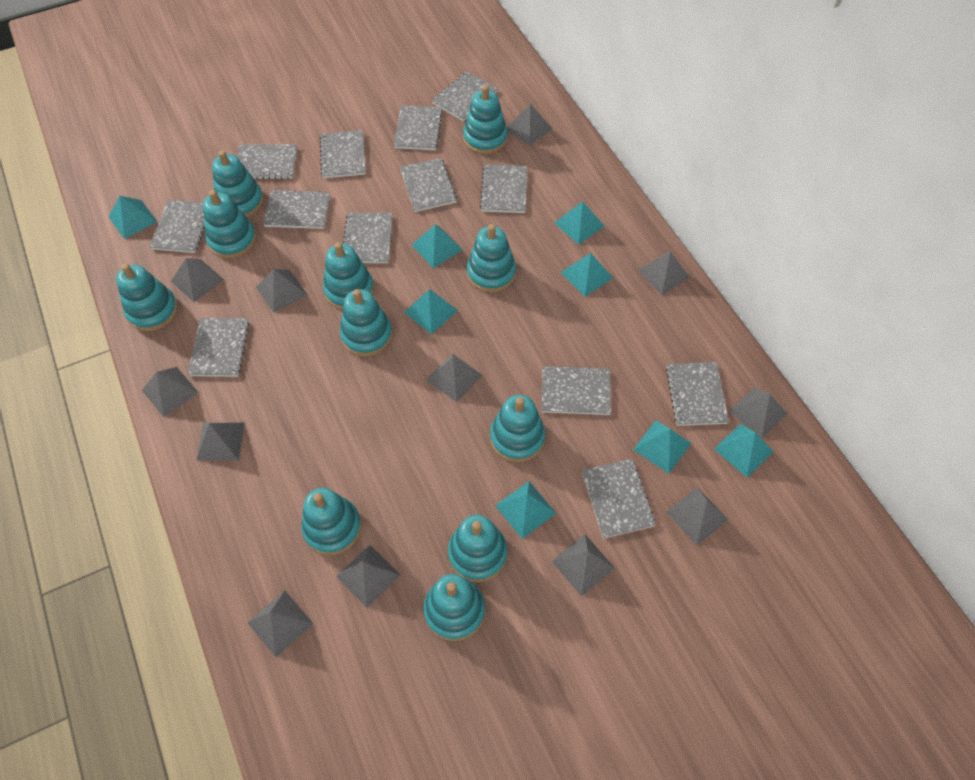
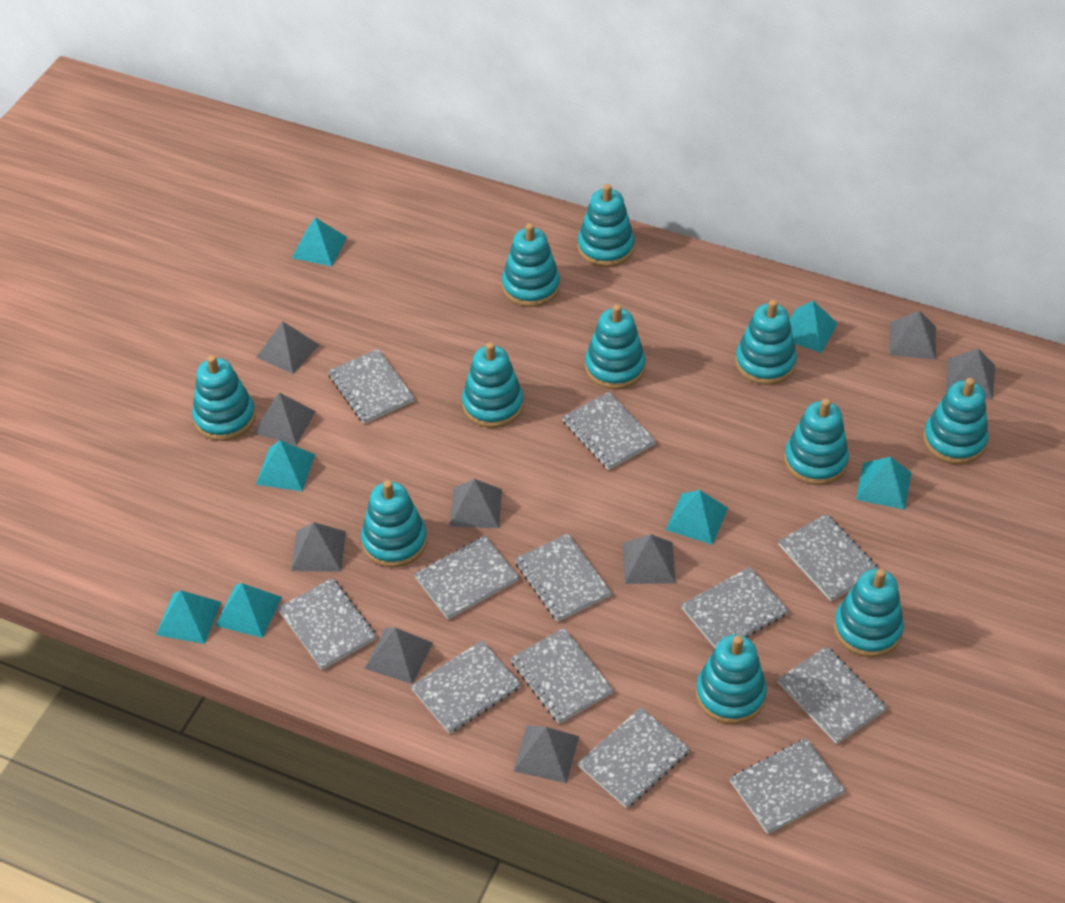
grey notebook: [150,200,205,253] [188,318,249,377] [237,144,297,179] [263,189,330,229] [319,130,366,178] [343,213,392,263] [394,105,443,150] [400,158,457,212] [432,71,498,121] [480,164,527,213] [541,365,611,415] [581,459,656,539] [666,362,729,426] = 13 -> [278,578,377,670] [328,349,415,424] [411,640,521,734] [414,536,519,619] [510,628,614,724] [515,534,612,622] [562,392,656,470] [578,707,690,808] [681,567,789,649] [730,738,846,834] [777,646,887,744] [778,514,879,601] = 12
grey pyramid: [142,367,199,417] [171,258,224,302] [196,422,245,461] [248,591,313,657] [256,269,307,313] [336,545,400,608] [426,353,482,402] [507,104,553,146] [551,534,615,596] [637,251,690,295] [666,487,728,545] [729,387,788,439] = 12 -> [254,393,316,445] [256,321,319,374] [291,522,346,572] [364,627,433,684] [450,479,502,528] [513,725,579,783] [623,534,675,584] [890,310,936,360] [945,348,995,399] = 9
turquoise pyramid: [109,196,157,239] [404,289,458,334] [412,225,463,268] [495,481,556,539] [554,201,605,245] [560,253,613,296] [633,420,691,474] [714,424,774,478] = 8 -> [156,590,221,644] [215,583,282,638] [256,440,315,491] [292,217,347,266] [666,490,728,545] [789,301,838,353] [856,457,912,510] = 7

